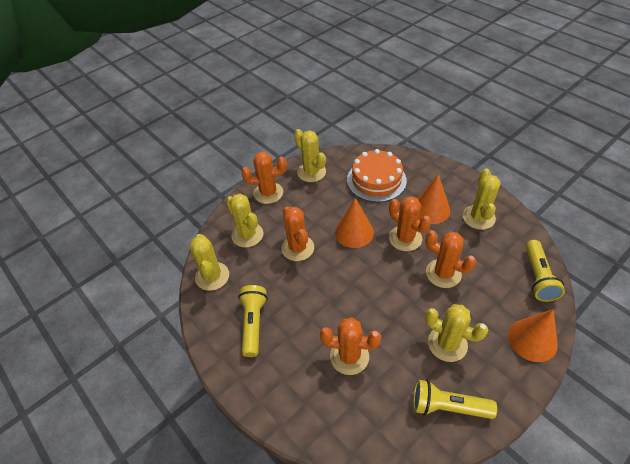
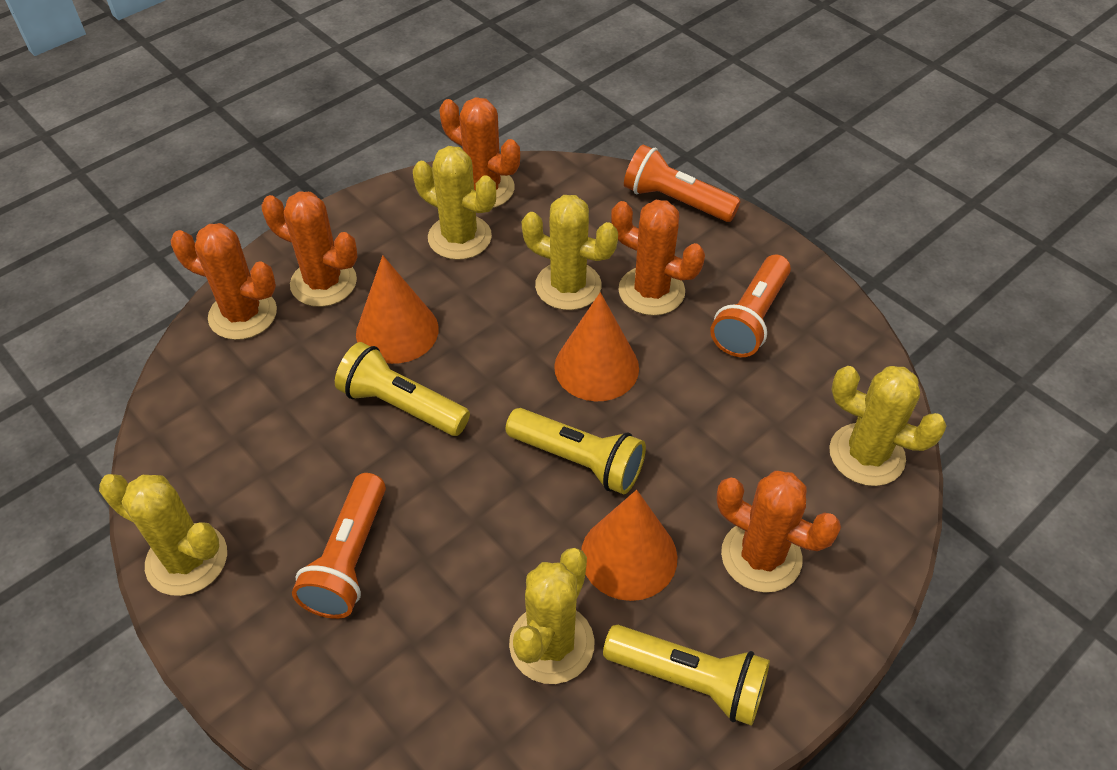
orange cake: [347,149,407,202] = 1 -> none = 0
orange flashlight: none = 0 -> [292,473,386,619] [624,144,741,222] [710,255,791,357] = 3

